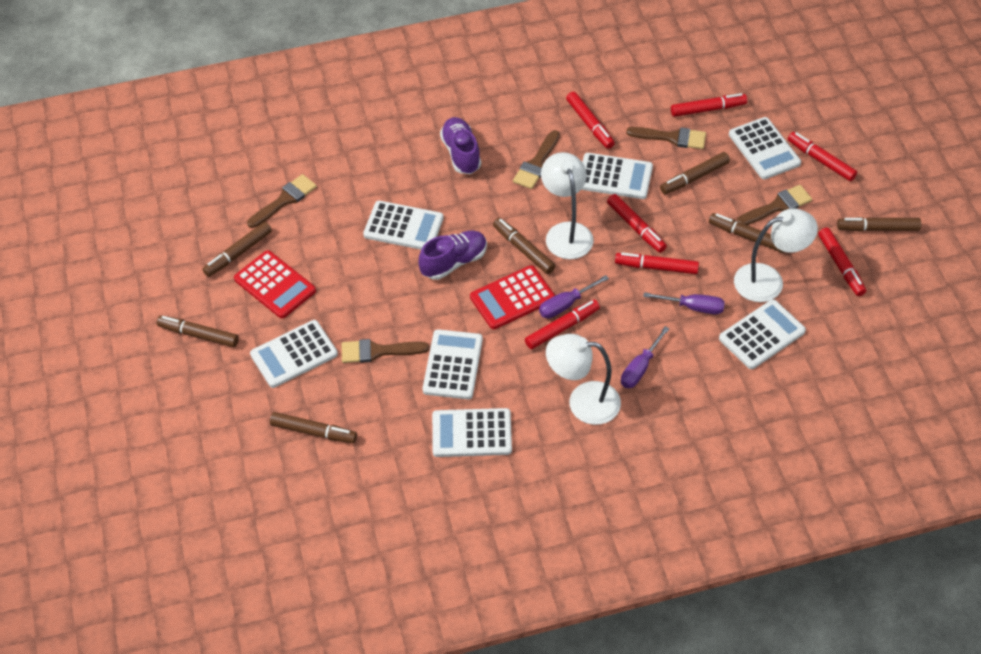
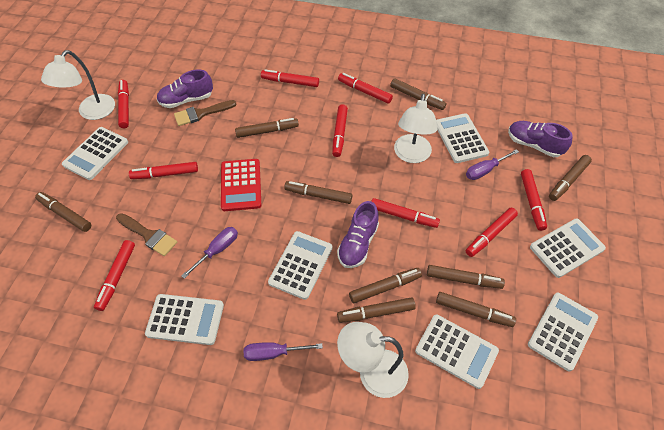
brown brush: [247,174,317,228] [342,339,429,363] [513,130,560,189] [626,127,706,149] [737,185,812,225] = 5 -> [116,213,177,256] [174,100,237,126] = 2
brown marker: [157,315,239,347] [202,222,272,277] [270,412,357,443] [493,218,555,274] [660,152,730,194] [709,213,784,253] [837,217,921,232] = 7 -> [35,192,91,232] [235,118,299,138] [284,181,352,204] [337,297,416,323] [349,268,422,303] [390,78,447,110] [427,265,505,289] [436,292,516,327] [549,155,592,201] = 9
purple shoe: [419,230,487,280] [440,117,481,174] = 2 -> [157,69,213,108] [337,201,379,268] [508,121,573,157] = 3
red calculator: [234,250,316,318] [470,265,555,329] = 2 -> [221,159,261,211] = 1
red marker: [525,299,600,349] [566,92,615,149] [607,194,667,253] [615,253,699,274] [671,93,747,117] [788,132,857,181] [818,228,866,296] = 7 -> [94,240,135,311] [118,80,129,128] [129,162,198,179] [261,69,319,87] [332,104,348,157] [338,73,393,104] [371,198,440,228] [466,208,518,257] [521,169,547,231] = 9

